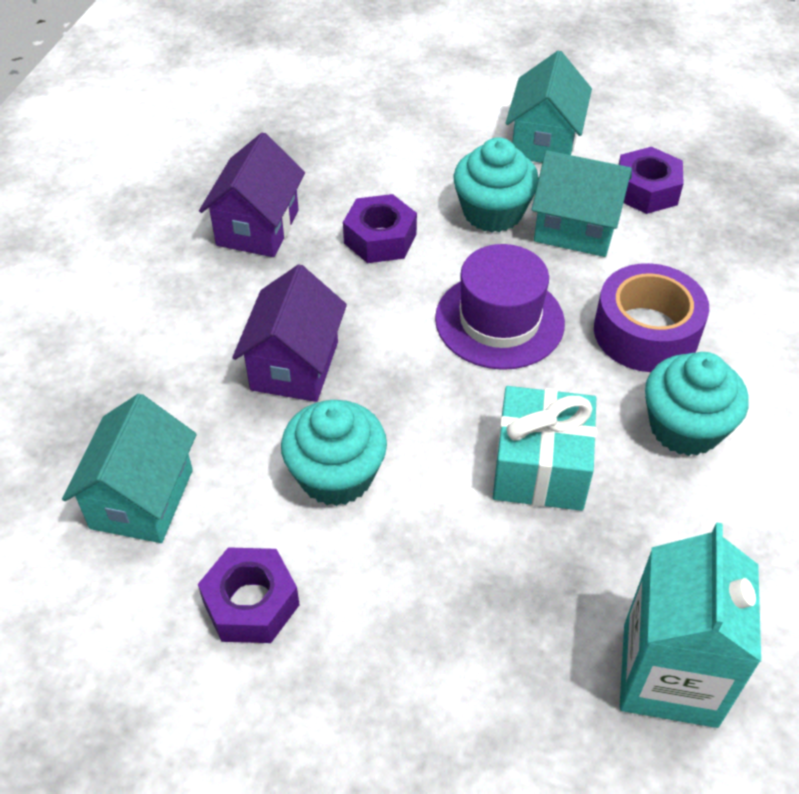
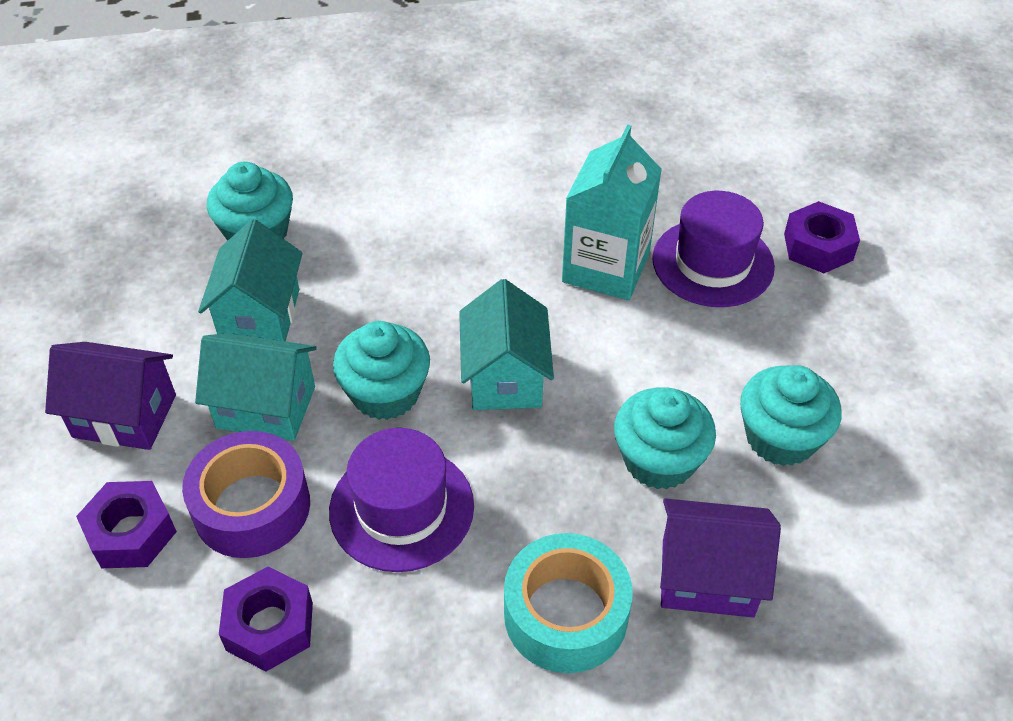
purple hat: [435,244,565,370] = 1 -> [329,428,474,572] [652,191,775,307] = 2
turquoise cupcake: [281,400,387,506] [453,137,539,233] [645,352,749,456] = 3 -> [207,161,293,241] [333,321,430,420] [614,387,716,490] [740,365,841,466] = 4
turquoise gift: [493,386,597,511] = 1 -> none = 0
turquoise tape: none = 0 -> [504,533,633,673] = 1

